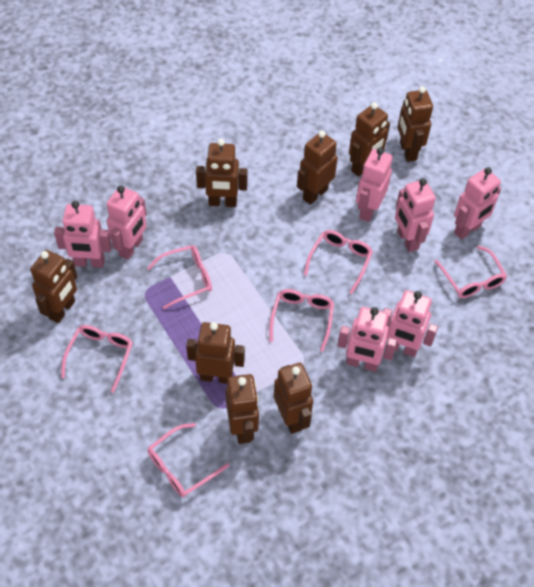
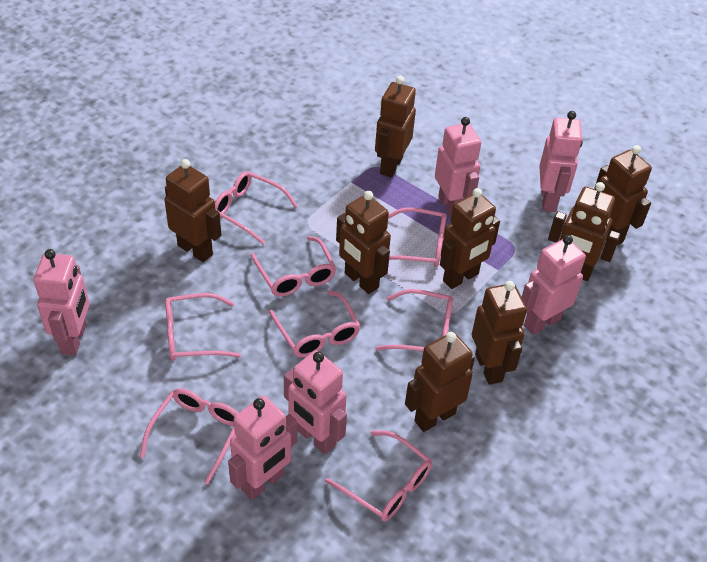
pink glasses: [61,325,133,393] [147,245,212,309] [148,423,229,497] [269,289,334,352] [304,230,373,294] [434,246,507,298] = 6 -> [140,388,238,484] [165,293,241,361] [215,171,298,244] [251,236,336,296] [269,290,361,357] [325,431,432,521] [376,289,453,351] [388,207,447,267] = 8
pink robot: [54,201,112,268] [107,186,147,260] [337,307,397,372] [356,147,393,222] [383,290,438,357] [395,178,436,252] [454,167,501,239] = 7 -> [34,249,89,355] [228,396,297,500] [284,351,347,454] [435,117,481,217] [522,235,586,335] [539,111,583,212] = 6

